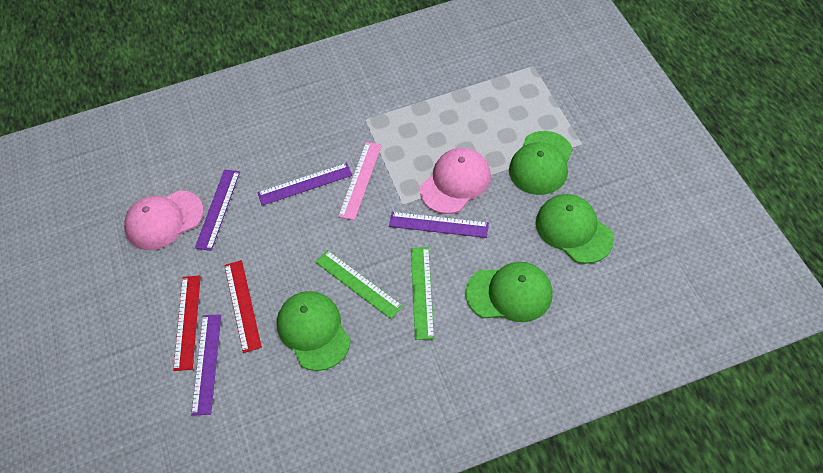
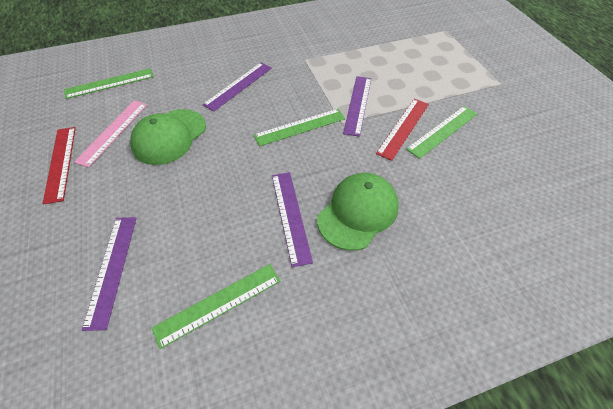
green cap: [277,291,351,371] [465,262,553,322] [509,131,573,195] [536,194,614,264] = 4 -> [130,109,206,165] [317,173,399,251] = 2
green ruler: [315,250,403,319] [411,247,434,340] = 2 -> [64,68,154,99] [152,264,281,349] [254,109,346,146] [406,106,477,159] = 4
pink cap: [124,190,204,250] [420,148,491,214] = 2 -> none = 0

